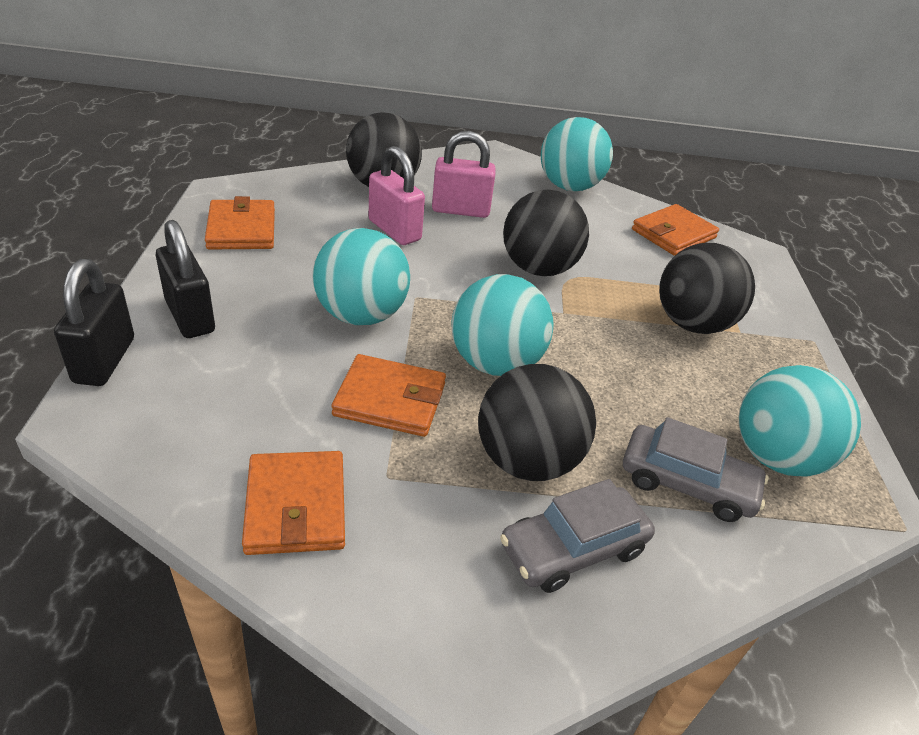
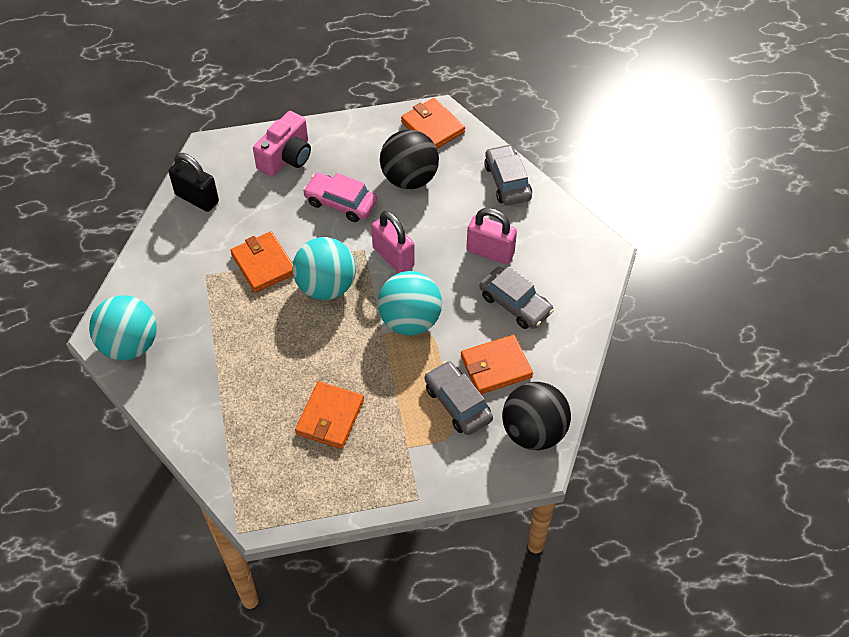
black ball: [346,112,422,187] [478,364,596,481] [503,189,589,276] [659,243,755,334] = 4 -> [380,130,439,189] [502,382,571,450] = 2
black padlock: [54,259,134,386] [156,220,215,338] = 2 -> [169,153,219,212] = 1
grey car: [500,479,655,593] [623,417,769,522] = 2 -> [425,361,493,435] [479,266,554,329] [484,144,532,205] = 3
pink camera: none = 0 -> [253,111,311,177] = 1
pink car: none = 0 -> [303,173,377,222] = 1
turquoise ball: [313,228,410,325] [451,274,553,376] [541,117,613,191] [739,365,861,477] = 4 -> [89,295,157,360] [293,237,356,300] [378,271,442,336] = 3

